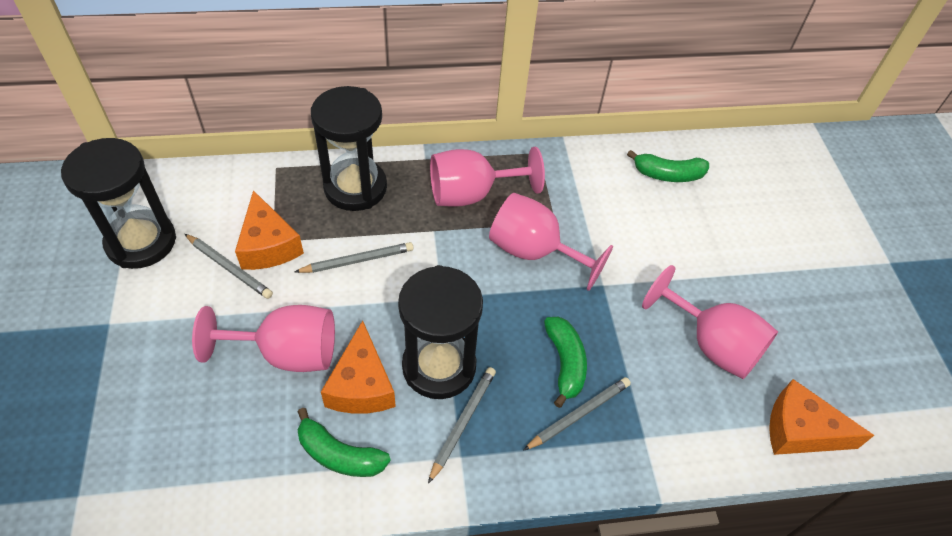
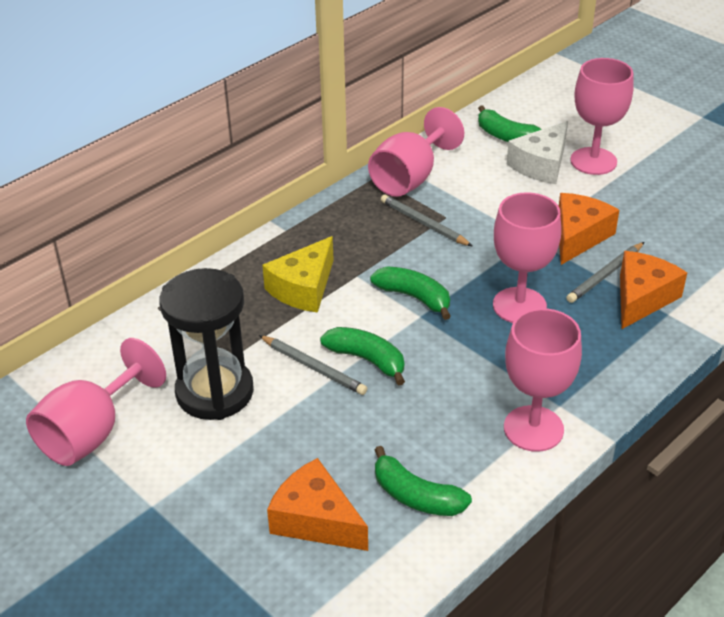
black hourglass: [61,138,176,269] [311,86,387,211] [398,265,483,399] = 3 -> [159,268,254,420] = 1
green banana: [298,408,391,477] [544,316,587,408] [627,150,709,182] = 3 -> [320,327,405,386] [370,266,451,320] [375,446,472,516] [478,105,542,142] = 4
grey pencil: [185,234,273,299] [295,242,413,273] [428,367,496,484] [523,377,631,451] = 4 -> [259,335,367,395] [381,195,472,246] [566,242,644,303] = 3
pink goblet: [192,305,335,372] [430,147,545,207] [489,193,613,291] [642,265,778,379] = 4 -> [26,338,166,466] [368,107,464,197] [493,192,561,323] [504,308,582,452] [570,58,634,175] = 5
white cheese: none = 0 -> [507,121,568,184] = 1
yellow cheese: none = 0 -> [262,236,334,313] = 1

